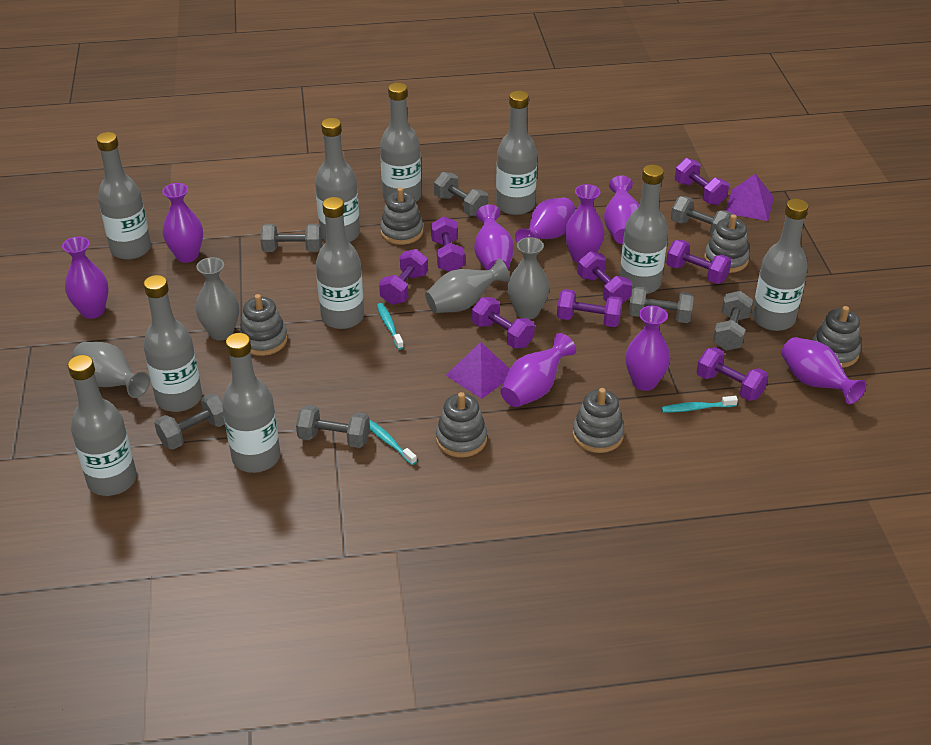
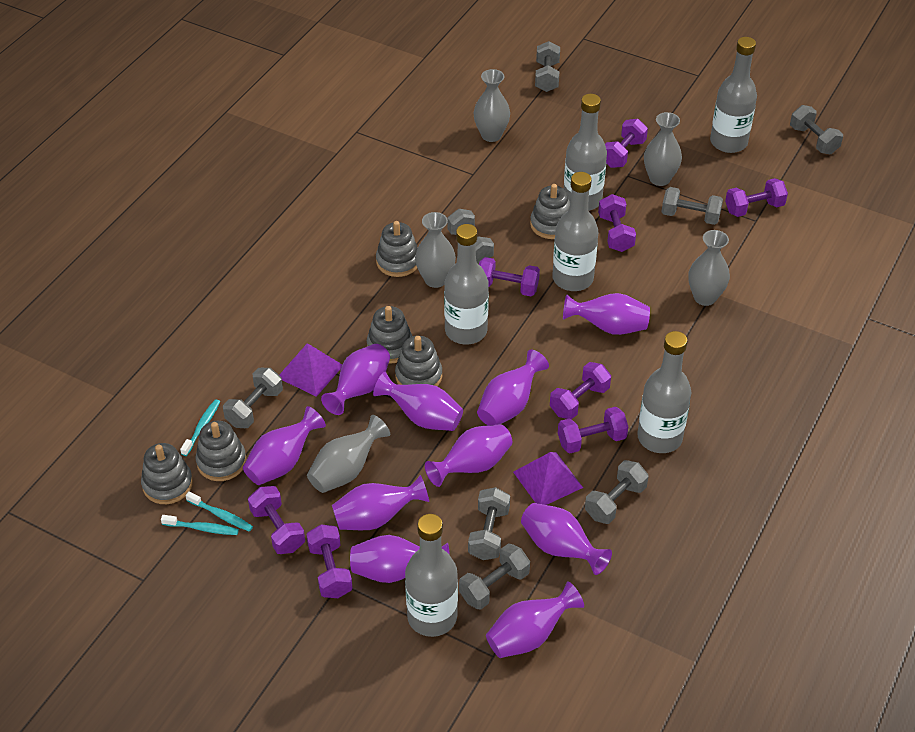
grey bottle: [68,355,137,496] [96,132,151,260] [143,275,202,412] [222,333,280,473] [315,118,360,242] [316,197,364,329] [380,83,421,202] [496,91,537,215] [620,165,668,294] [752,199,808,331] = 10 -> [405,514,458,637] [444,224,489,344] [552,172,598,291] [564,94,607,211] [637,331,691,453] [710,37,757,153] = 6
grey dumbbell: [154,393,225,450] [260,224,321,252] [296,405,370,448] [434,172,488,216] [629,286,694,323] [671,196,732,235] [713,291,753,351] = 7 -> [223,368,283,428] [448,209,494,263] [459,543,530,610] [468,487,510,560] [535,41,560,92] [585,460,649,524] [661,187,723,225] [790,105,843,154] = 8
grey vase: [72,342,150,398] [196,257,239,340] [425,258,510,313] [507,237,550,320] = 4 -> [307,415,390,493] [415,212,456,288] [474,69,510,142] [644,112,682,186] [688,230,730,306] = 5
purple vase: [62,237,109,319] [162,183,203,263] [474,204,514,270] [501,333,576,407] [515,198,575,243] [564,184,605,263] [604,176,639,244] [625,306,670,391] [781,337,866,404] = 9 -> [243,406,326,485] [321,344,390,415] [332,475,429,530] [350,535,450,583] [373,372,463,431] [425,424,512,487] [477,350,549,425] [486,581,584,658] [521,503,612,575] [563,293,650,335] = 10

